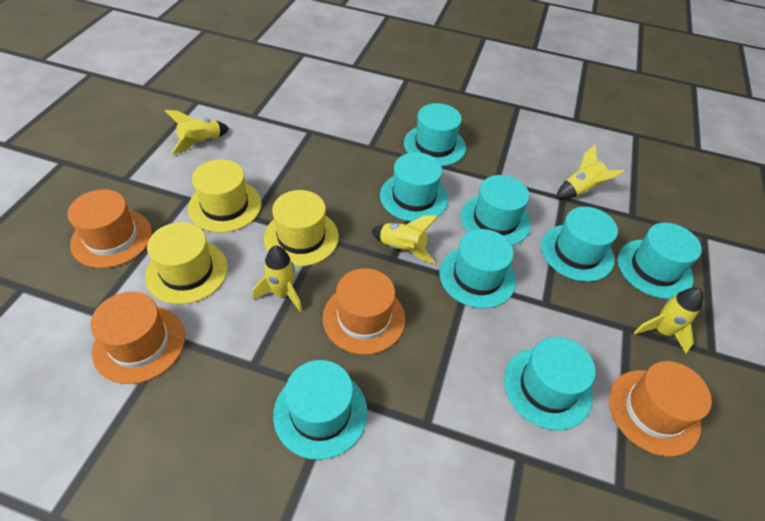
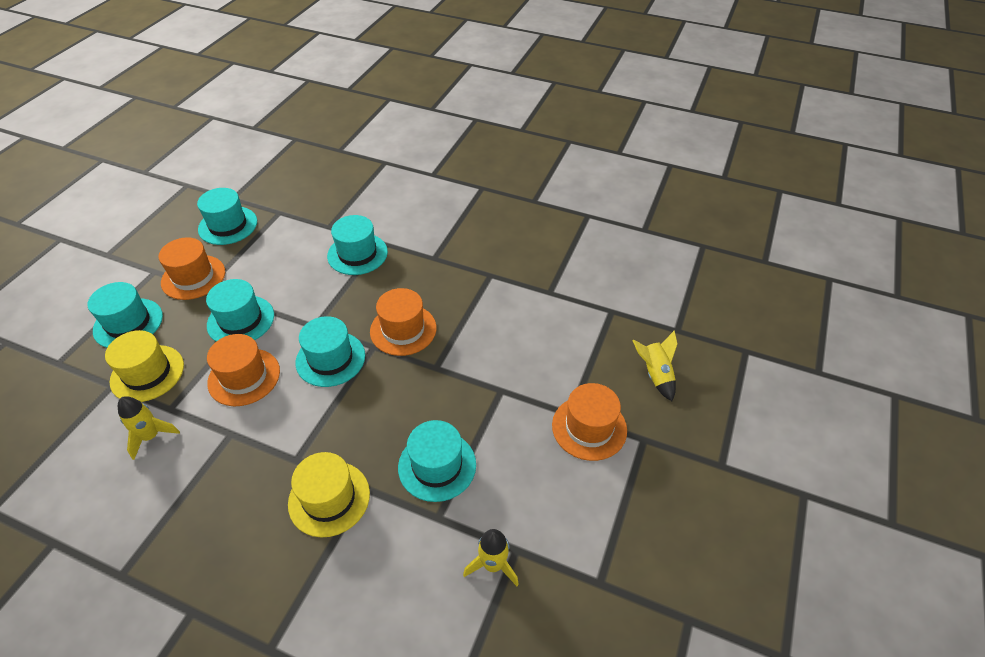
turquoise hat: [273,360,368,460] [380,152,448,222] [404,103,466,166] [439,229,516,309] [461,175,531,246] [504,337,596,431] [541,207,618,282] [618,223,702,299] = 8 -> [88,282,163,348] [197,188,257,245] [206,279,274,341] [296,316,365,387] [327,215,388,275] [398,420,476,502] = 6
yellow hat: [145,222,228,304] [188,159,262,233] [264,190,339,266] = 3 -> [105,330,184,402] [288,452,370,537] = 2
yellow rocket: [165,110,229,154] [253,246,302,312] [371,215,439,264] [556,144,625,199] [634,288,704,353] = 5 -> [118,396,180,460] [463,529,519,586] [632,330,678,401] = 3

